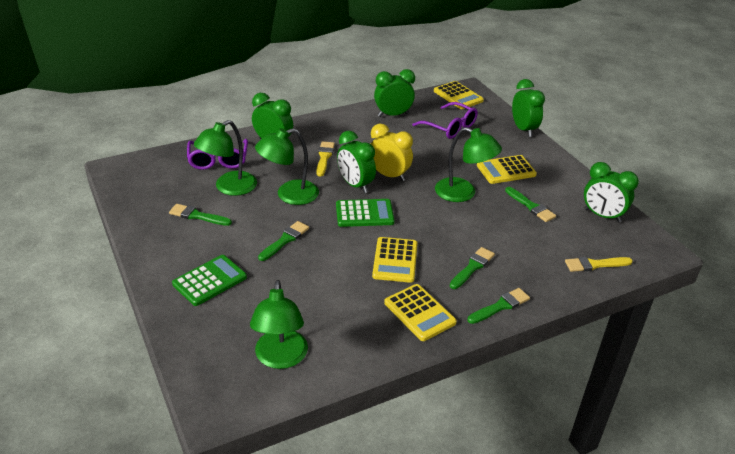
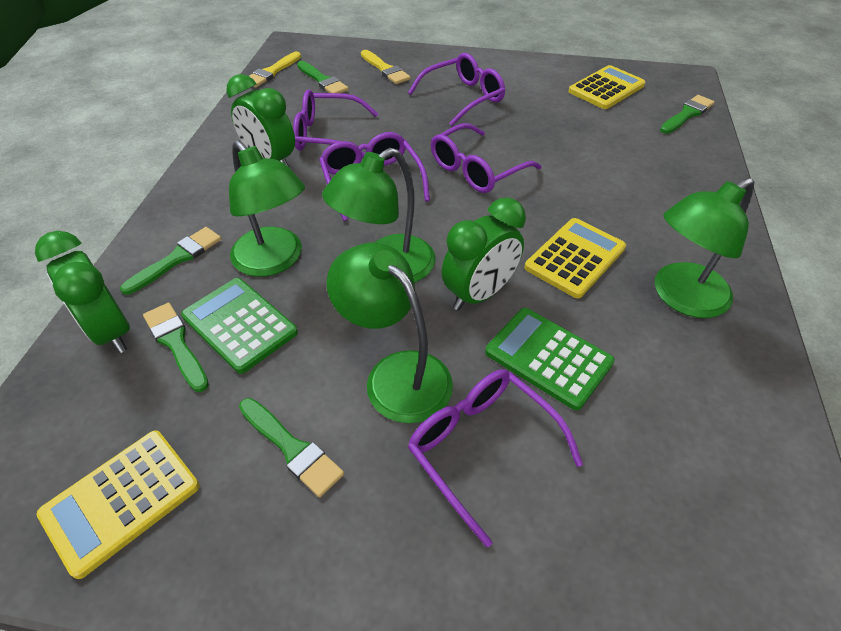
green clock: [252,93,293,139] [337,131,376,193] [374,69,415,117] [512,79,545,137] [584,162,639,222] = 5 -> [35,231,130,353] [226,74,295,167] [441,197,526,310] = 3
purple glasses: [187,139,248,170] [412,102,478,139] = 2 -> [293,90,378,158] [319,132,430,221] [408,53,505,126] [408,370,583,548] [431,123,542,193] = 5
yellow calculator: [372,237,418,283] [384,284,457,341] [434,81,484,109] [477,155,537,184] = 4 -> [36,430,200,579] [524,218,626,298] [568,65,645,109] = 3
yellow clock: [371,124,413,181] = 1 -> none = 0

